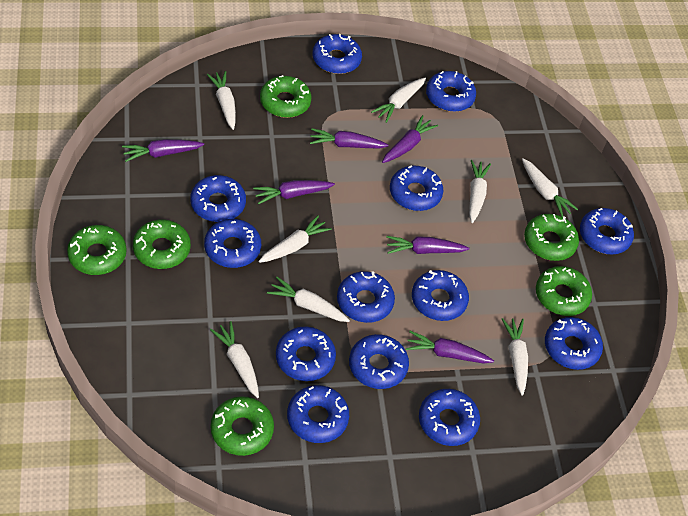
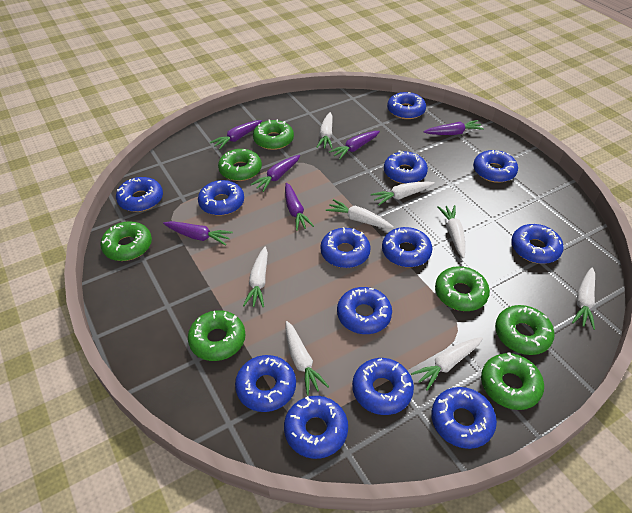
green donut: [67,225,127,275] [133,219,191,269] [211,396,274,456] [260,75,311,118] [524,214,579,261] [536,266,592,316] = 6 -> [100,221,152,261] [188,310,246,361] [218,149,262,181] [253,119,294,150] [435,266,490,311] [481,352,544,410] [495,305,555,355] = 7

